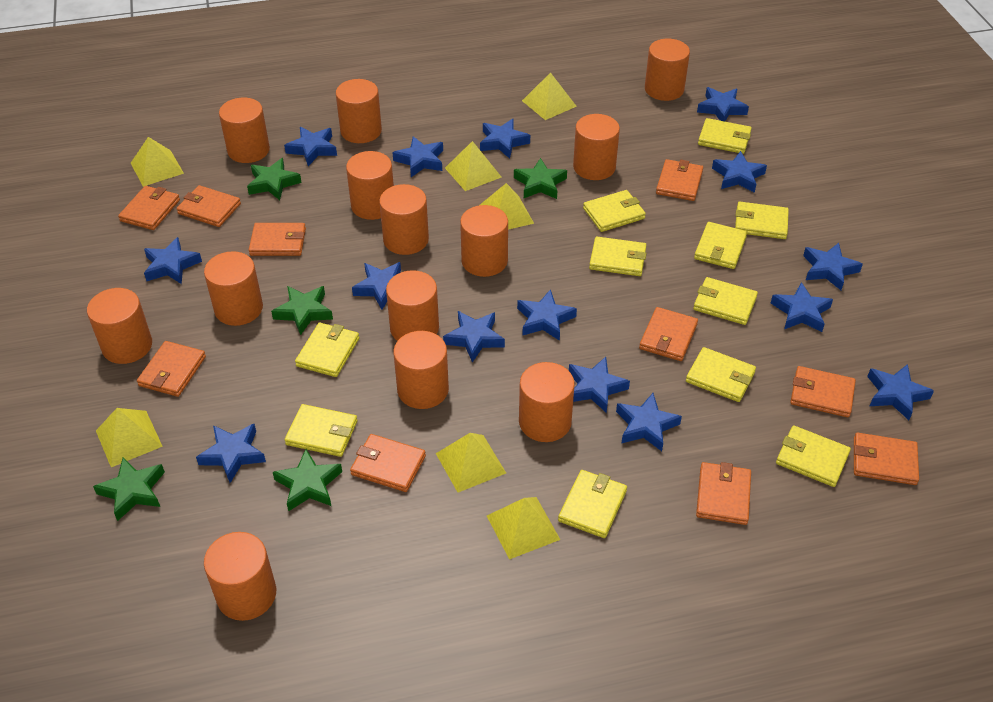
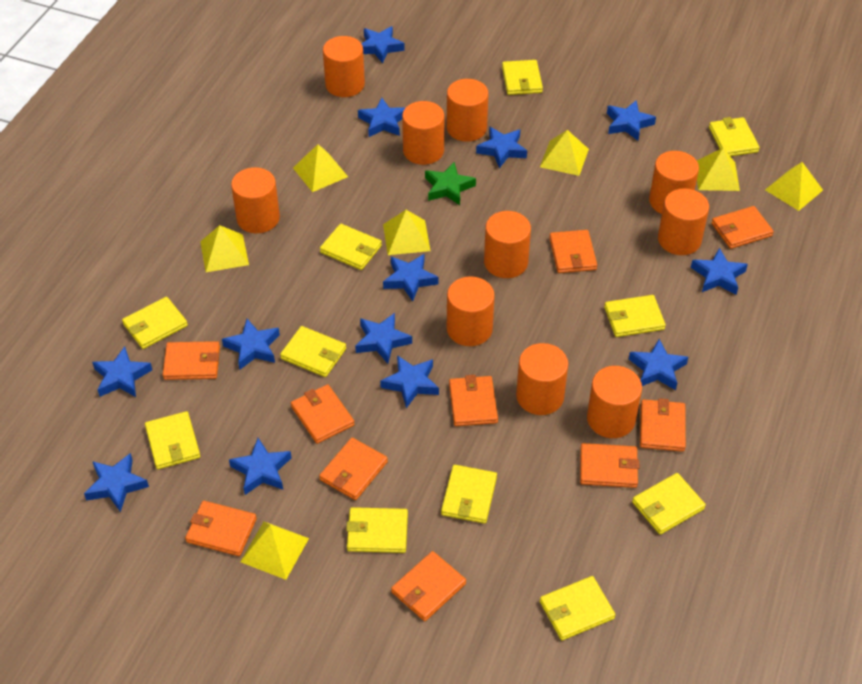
blue star: [144,237,202,284] [196,424,266,483] [284,127,337,166] [352,262,401,310] [392,136,443,177] [443,311,505,363] [480,119,530,159] [517,289,577,341] [569,357,630,413] [616,393,682,451] [697,87,749,121] [712,151,767,193] [771,282,833,332] [803,243,863,290] [867,364,934,420] = 15 -> [84,453,149,512] [92,346,152,397] [222,319,280,369] [229,438,291,495] [355,313,412,364] [358,98,405,137] [361,26,405,63] [380,355,439,408] [383,254,438,301] [476,127,527,168] [607,101,656,141] [629,339,688,390] [691,248,748,295] = 13
green star: [93,457,165,521] [247,158,302,200] [271,286,333,335] [273,449,342,511] [514,158,567,199] = 5 -> [425,162,476,205] = 1
orange cylinder: [87,288,152,364] [204,251,263,326] [204,532,276,621] [219,98,270,163] [336,79,382,143] [346,151,394,220] [379,184,429,255] [386,270,439,341] [393,331,449,409] [460,205,508,277] [519,362,575,442] [573,114,620,180] [645,39,690,101] = 13 -> [231,167,280,233] [323,36,365,97] [402,101,444,165] [447,79,488,142] [447,276,495,346] [484,211,531,278] [516,343,568,415] [587,366,642,438] [649,151,699,214] [658,188,709,255] = 10

